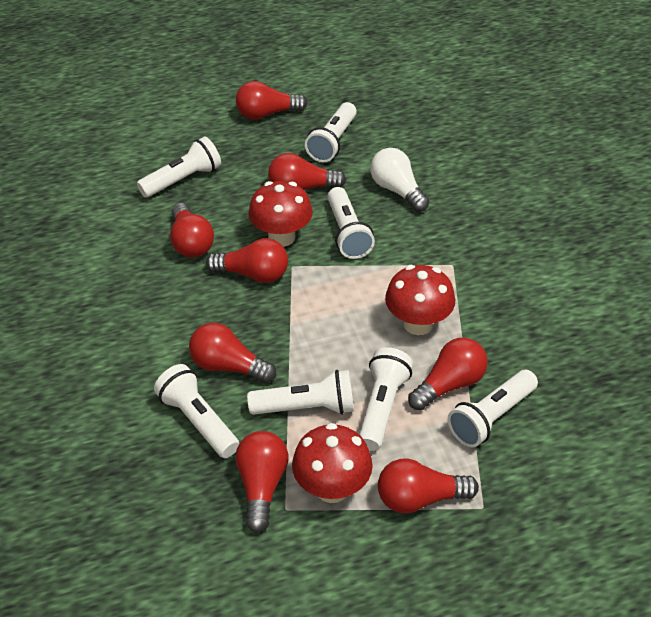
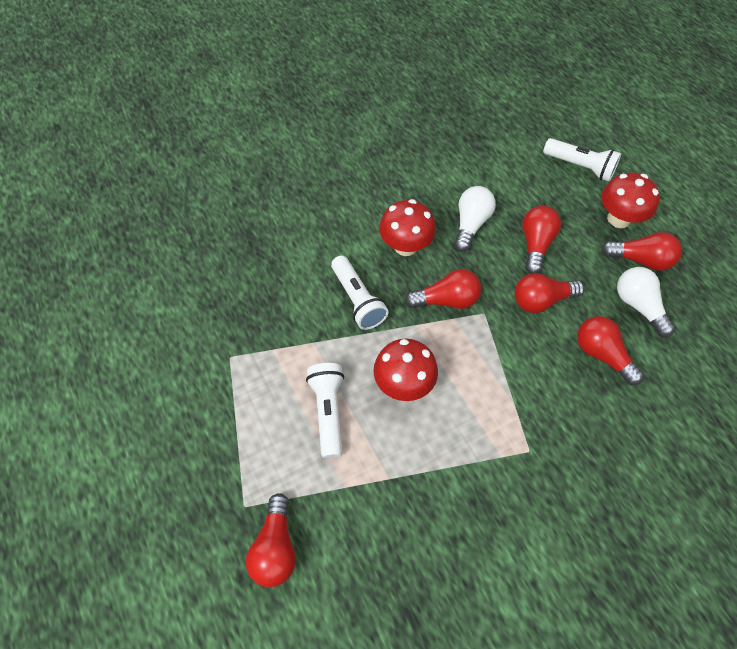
red light bulb: [170,203,214,258] [189,323,276,383] [206,238,288,283] [235,431,288,532] [236,81,307,120] [268,153,346,190] [378,459,479,514] [408,338,488,411] = 8 -> [246,493,296,587] [405,269,481,309] [514,273,584,313] [522,206,561,274] [577,316,644,385] [601,232,682,271] = 6
white flashlight: [137,137,221,198] [154,364,239,458] [247,370,354,415] [305,102,357,162] [327,187,375,259] [359,347,413,451] [448,370,538,448] = 7 -> [306,363,344,458] [331,256,389,330] [543,138,621,182] = 3
white light bulb: [370,148,429,212] = 1 -> [454,186,496,252] [617,267,675,337] = 2

